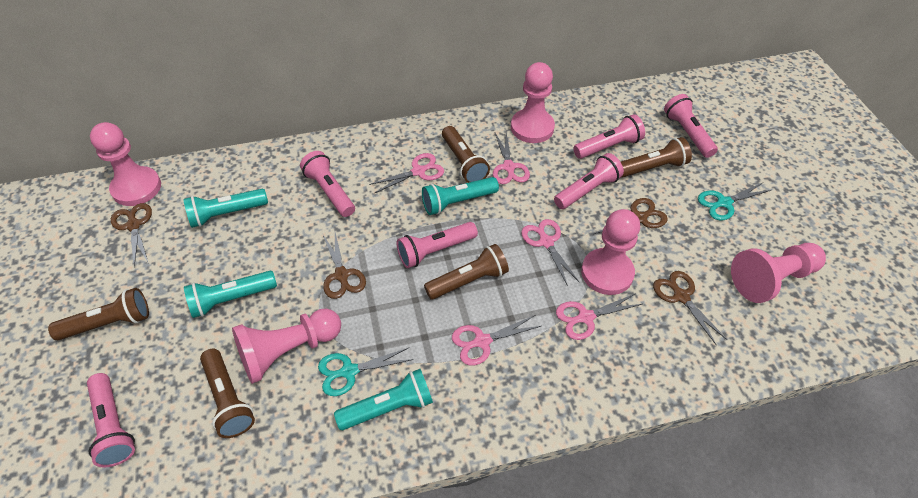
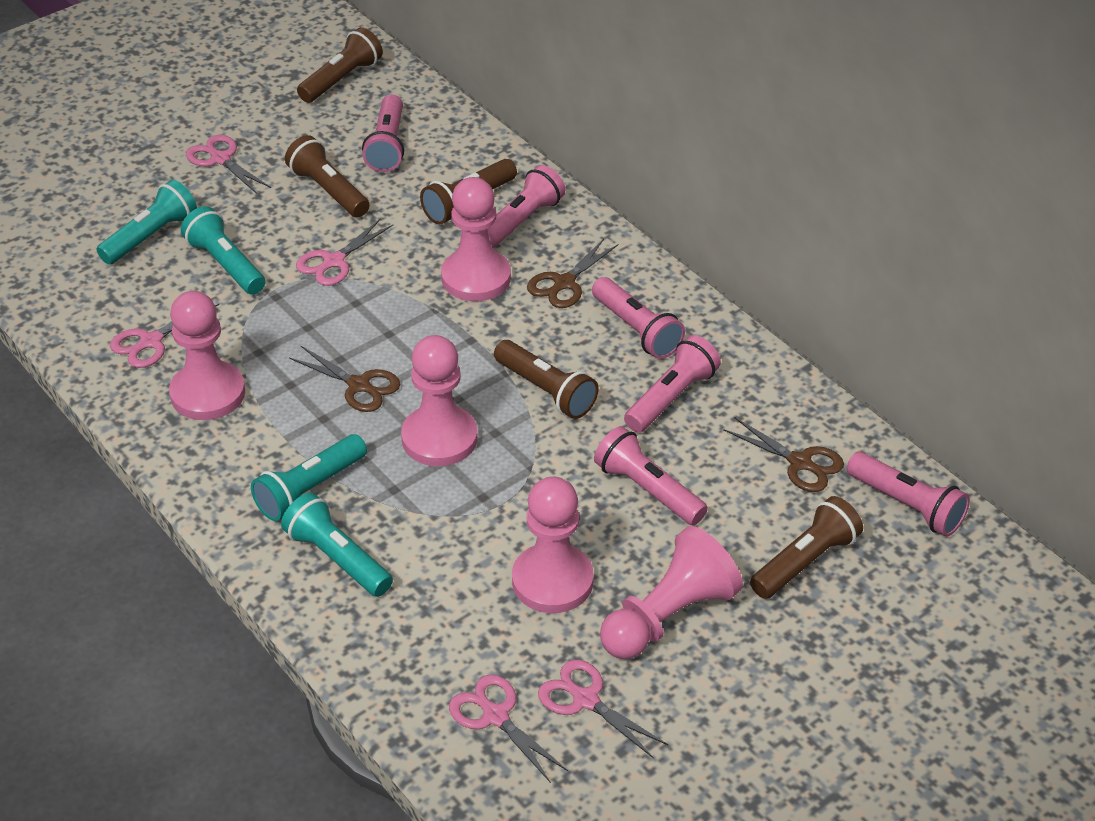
brown scissors: [111,203,152,268] [322,232,366,299] [593,198,668,244] [653,271,727,345] = 4 -> [289,346,400,412] [527,239,618,308] [723,417,844,492] = 3
turquoise scissors: [318,347,413,396] [698,183,771,220] = 2 -> none = 0

